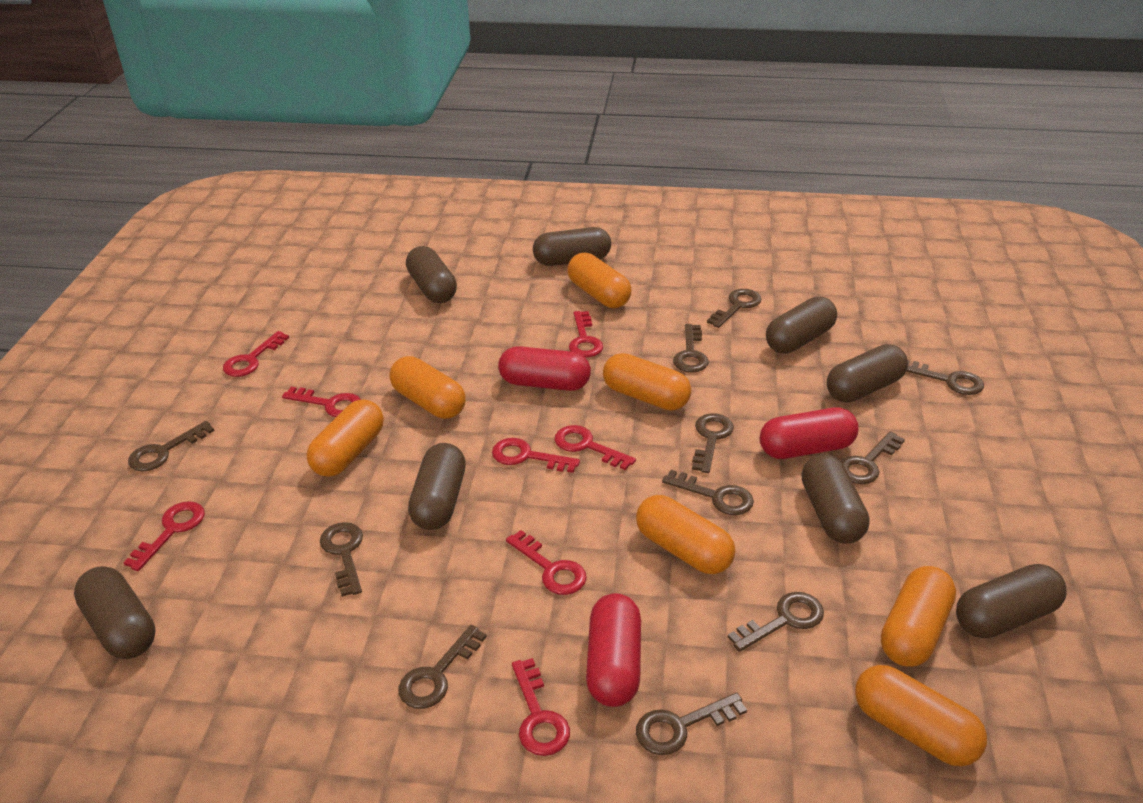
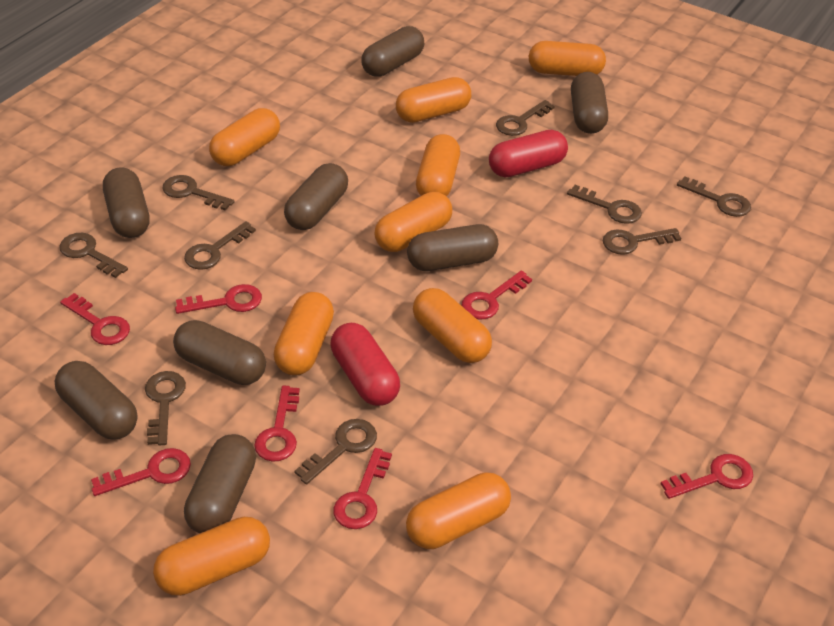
brown key: [128,421,215,471] [320,522,363,597] [399,625,487,709] [636,692,747,755] [662,470,754,515] [673,324,709,372] [692,413,734,473] [707,289,761,328] [728,592,824,652] [841,431,905,484] [906,360,984,395] = 11 -> [59,233,128,278] [145,371,186,445] [163,175,235,211] [184,221,256,270] [294,419,377,484] [496,100,555,136] [567,185,642,224] [603,228,681,255] [677,176,751,217] = 9
orange capsule: [307,399,384,477] [389,356,466,419] [567,253,632,308] [603,353,691,411] [636,495,735,574] [855,665,987,766] [881,566,956,667] = 7 -> [153,517,270,596] [209,108,280,166] [274,292,334,375] [374,192,452,252] [396,77,471,123] [406,472,511,549] [413,288,492,363] [416,134,460,196] [529,41,606,76] = 9
red capsule: [498,346,591,391] [586,593,641,707] [760,407,859,459] = 3 -> [330,323,400,406] [489,130,568,177] = 2
red key: [123,501,205,571] [223,331,289,377] [282,387,361,417] [492,438,580,473] [506,530,587,595] [512,658,570,756] [555,425,636,470] [569,311,603,358] = 8 -> [60,293,130,345] [91,448,191,496] [175,284,262,314] [254,386,300,462] [333,448,392,529] [462,271,532,320] [661,454,753,499] = 7

